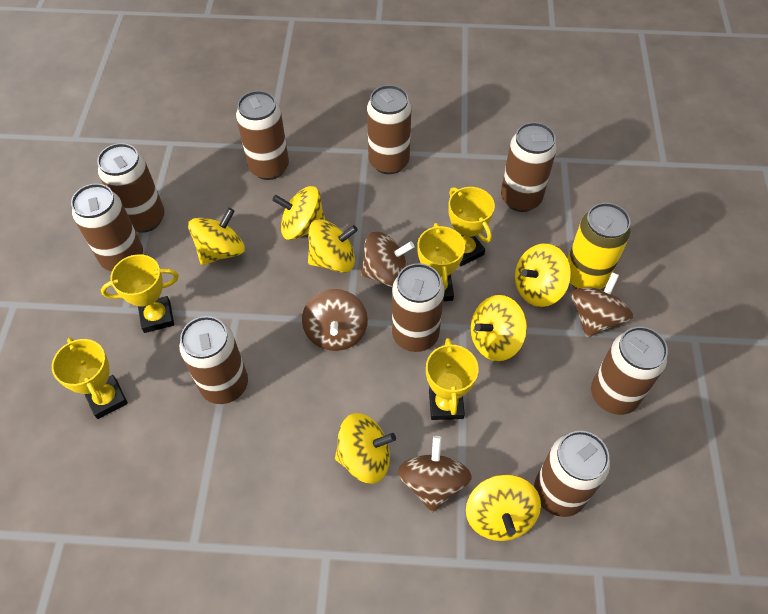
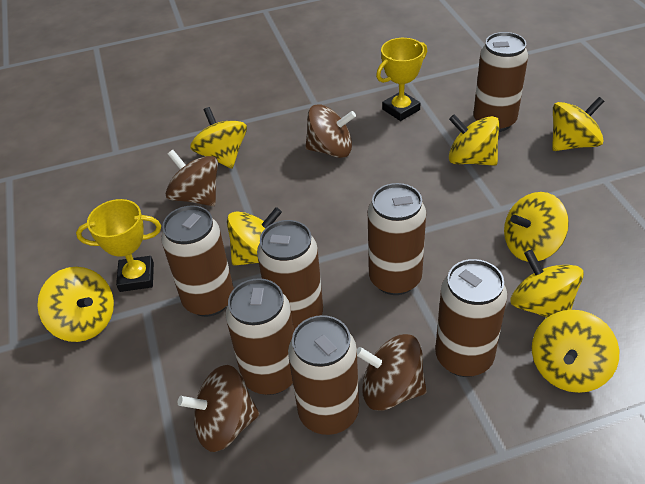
brown can: [71,184,143,271] [97,143,165,233] [179,316,248,404] [236,91,289,180] [367,85,411,174] [392,263,445,352] [501,122,557,212] [534,431,610,517] [591,327,668,415] = 9 -> [161,205,234,317] [226,278,294,395] [257,220,323,331] [288,315,359,435] [368,183,426,295] [435,259,507,377] [473,32,528,132] = 7
yellow can: [568,203,631,289] = 1 -> none = 0
yellow spinning top: [188,208,245,265] [272,186,325,240] [308,219,358,273] [335,413,396,484] [466,474,541,541] [471,295,527,361] [515,244,571,307] = 7 -> [37,267,114,342] [190,107,247,169] [227,207,282,266] [449,114,500,166] [504,192,569,262] [511,249,584,318] [532,310,619,393] [552,97,604,151] = 8
yellow trophy: [52,337,128,419] [101,254,179,333] [417,223,465,301] [426,338,479,420] [448,187,495,266] = 5 -> [76,199,161,292] [376,38,427,121] = 2

